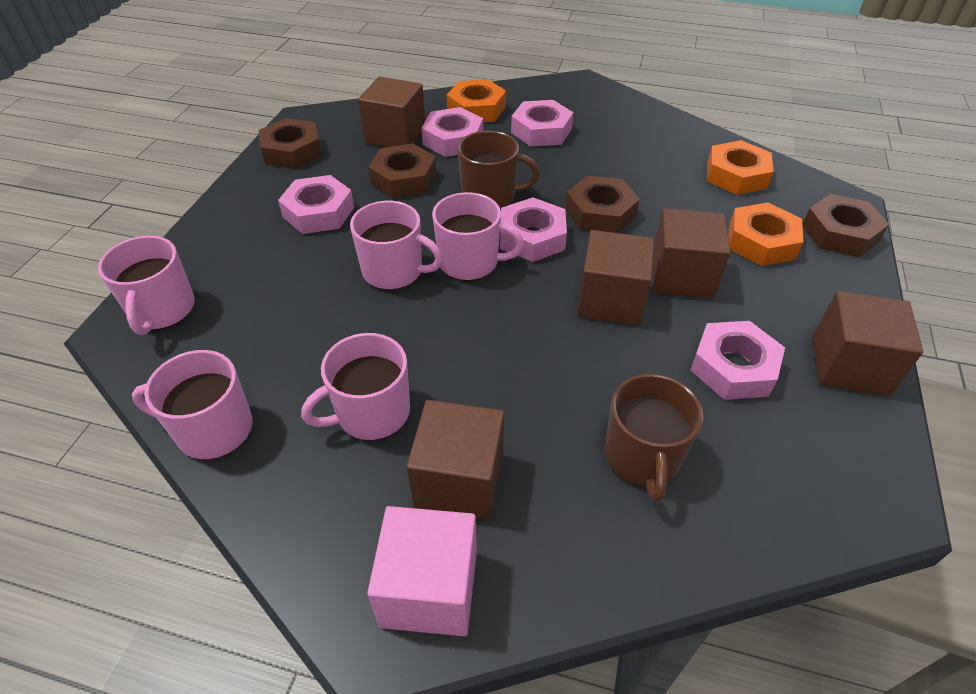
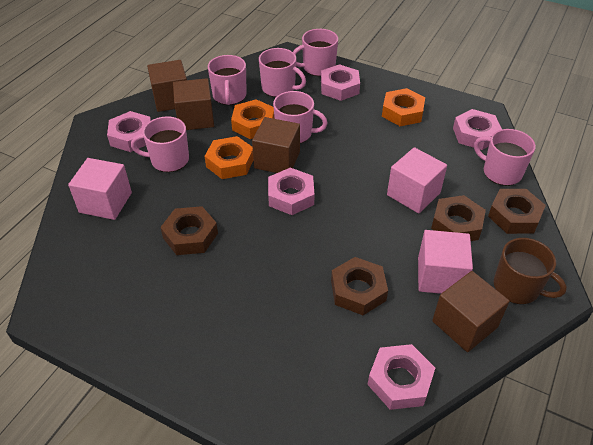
brown cube: [358,76,425,147] [406,400,504,520] [577,230,654,326] [652,208,730,299] [812,291,923,397] = 5 -> [147,60,187,112] [173,78,214,130] [252,117,300,173] [432,271,510,352] = 4
brown mug: [458,131,540,209] [605,374,703,503] = 2 -> [494,238,567,304] = 1
pink cube: [367,506,477,637] = 1 -> [68,158,132,220] [387,147,447,214] [418,230,473,294] = 3
pink mug: [98,236,195,335] [132,350,253,460] [301,333,410,440] [350,201,443,290] [432,192,524,281] = 5 -> [131,116,189,172] [208,55,247,105] [259,48,306,97] [273,91,328,143] [293,29,338,76] [474,129,536,186] = 6

